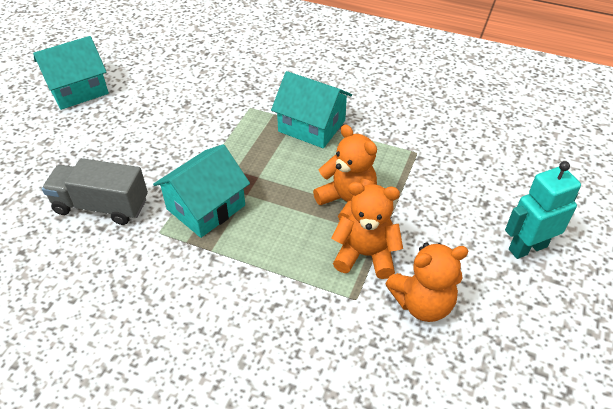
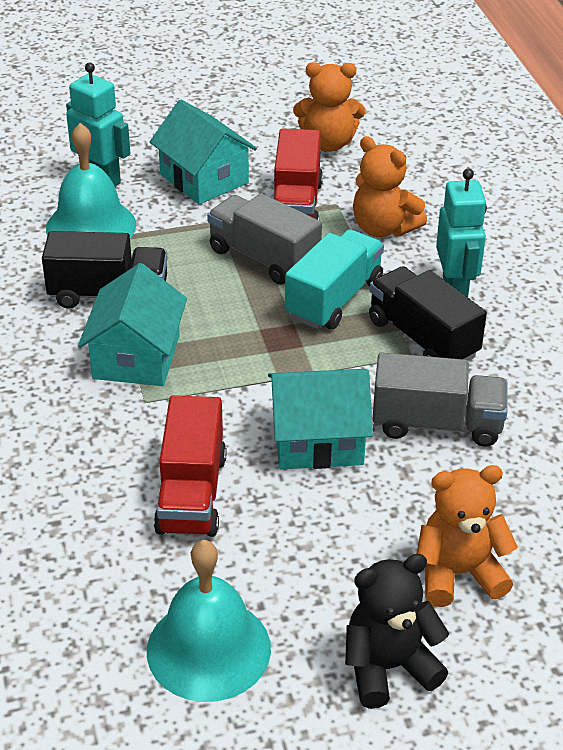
black teddy bear: none = 0 -> [345,554,449,709] = 1
black truck: none = 0 -> [42,231,167,309] [369,266,487,361] = 2
grey truck: [42,158,148,225] = 1 -> [207,193,322,285] [372,353,507,447] = 2
red truck: none = 0 -> [154,395,227,537] [273,128,323,220] = 2
turquoise bell: none = 0 -> [46,123,136,238] [147,540,271,702] = 2
turquoise robot: [505,161,581,259] = 1 -> [66,62,130,186] [436,169,487,297] = 2
turquoise truck: none = 0 -> [285,229,384,330] = 1

